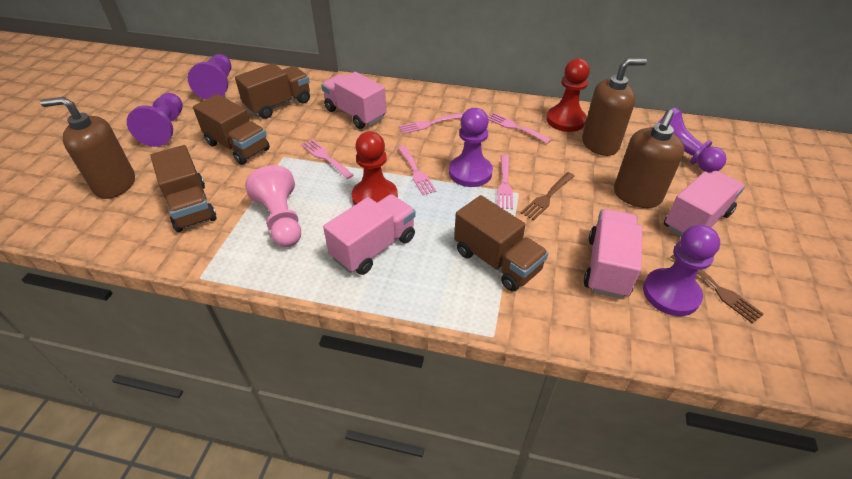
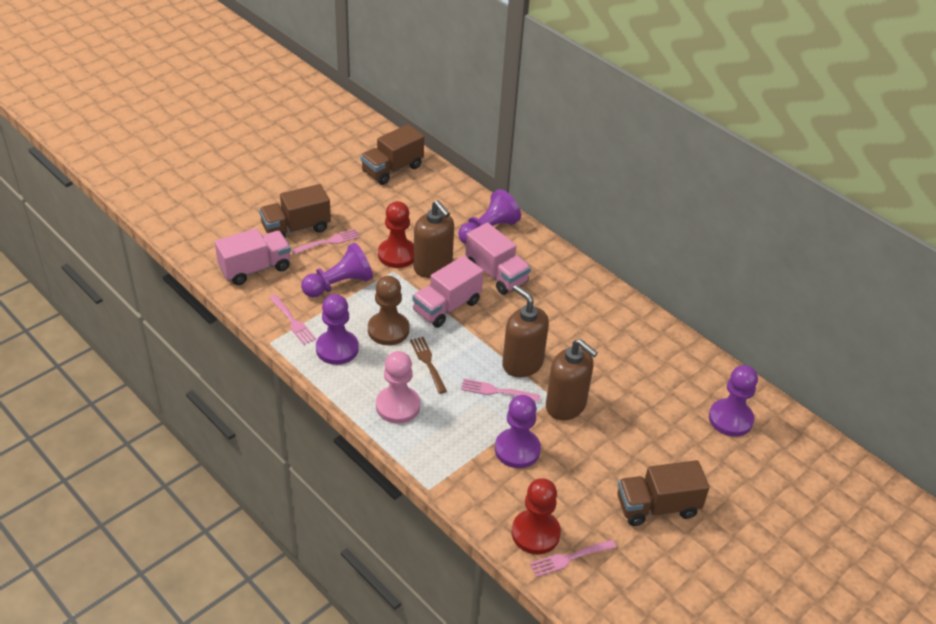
brown fork: [521,172,575,220] [671,254,764,324] = 2 -> [410,337,447,394] = 1
brown pawn: none = 0 -> [368,276,409,345] = 1
brown truck: [150,145,217,232] [193,94,270,165] [235,63,310,119] [454,195,548,291] = 4 -> [259,184,331,238] [361,124,424,185] [617,460,710,526] = 3
pink fork: [301,139,354,179] [398,145,437,195] [399,113,463,134] [488,112,552,144] [497,155,513,209] = 5 -> [269,295,316,345] [292,229,360,255] [461,379,541,402] [530,539,616,577] = 4
pink truck: [321,72,387,129] [323,194,416,275] [584,209,642,298] [664,171,745,237] = 4 -> [215,228,291,285] [412,256,484,328] [465,223,531,295] = 3

